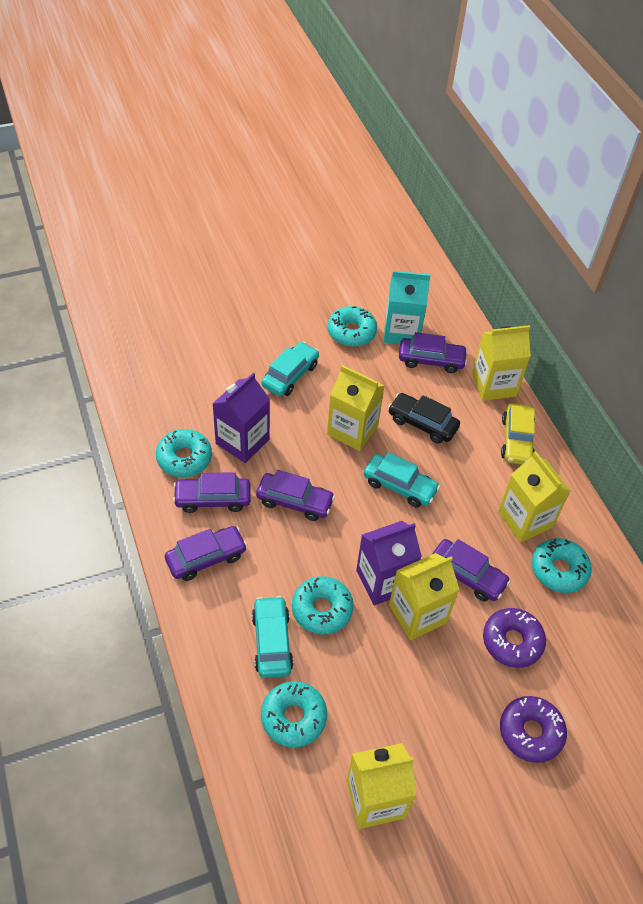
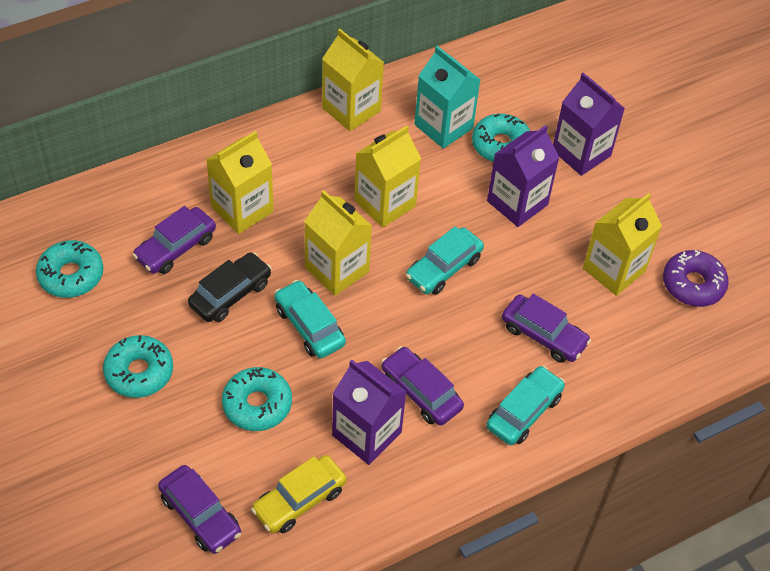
purple car: [165,526,247,581] [173,472,251,513] [256,470,335,521] [399,332,468,373] [431,539,511,602] = 5 -> [132,206,216,274] [158,465,241,554] [381,346,464,426] [502,294,591,363] = 4
purple carton: [212,373,270,463] [356,521,422,606] = 2 -> [332,360,407,465] [487,125,559,227] [553,73,625,176] = 3
purple donut: [483,608,546,668] [500,696,567,763] = 2 -> [663,250,729,307] = 1
turquoise donut: [156,429,212,477] [261,681,327,747] [292,576,354,635] [327,306,377,347] [531,538,592,593] = 5 -> [36,240,103,298] [103,335,173,398] [222,367,292,431] [472,114,530,162] = 4

